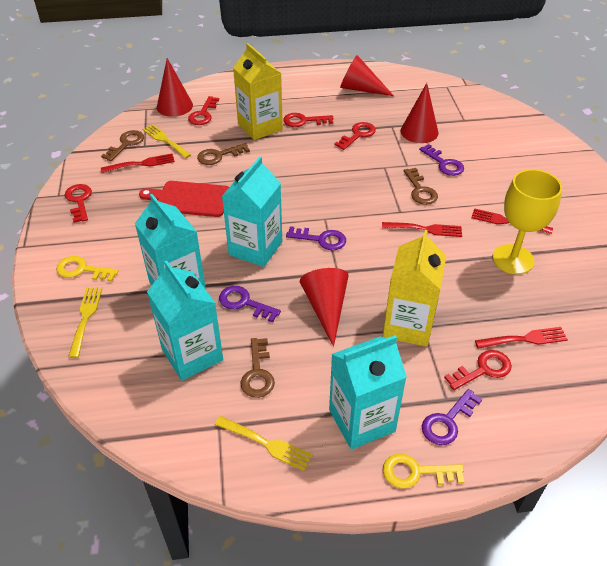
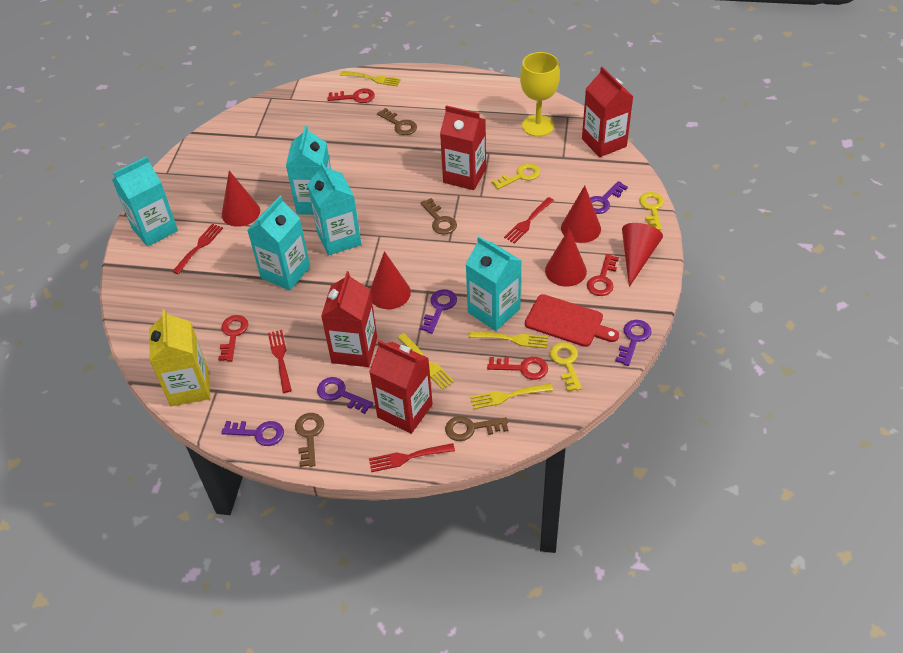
purple key: [219,286,281,322] [286,226,346,250] [419,144,464,176] [422,389,482,445] = 4 -> [221,421,284,446] [317,377,373,414] [420,289,457,333] [590,181,628,214] [615,320,652,366] = 5
red carton: none = 0 -> [321,271,377,367] [369,340,433,434] [440,105,486,190] [582,67,633,157] = 4
red cone: [157,58,193,117] [300,268,349,347] [340,55,394,96] [401,83,439,143] = 4 -> [222,171,260,227] [370,251,411,309] [545,229,587,287] [561,186,601,243] [622,223,663,287] = 5
red key: [65,184,92,223] [188,96,219,125] [283,113,334,127] [334,122,376,150] [444,350,512,390] = 5 -> [218,315,248,362] [328,88,375,103] [487,357,548,380] [587,254,619,296] = 4
turquoise carton: [135,194,206,289] [147,261,223,381] [222,157,282,267] [329,335,407,450] = 4 -> [112,156,178,247] [247,196,310,290] [286,126,331,215] [307,162,361,256] [466,236,522,331] = 5
yellow carton: [233,43,283,140] [383,230,446,347] = 2 -> [149,309,210,406] = 1
yellow fork: [68,287,102,358] [143,124,191,158] [215,416,313,471] = 3 -> [340,71,401,86] [398,333,454,390] [469,331,548,348] [470,383,553,409] = 4
yellow key: [56,256,119,282] [383,454,464,488] = 2 -> [492,163,540,190] [550,342,582,392] [639,192,664,230] = 3

